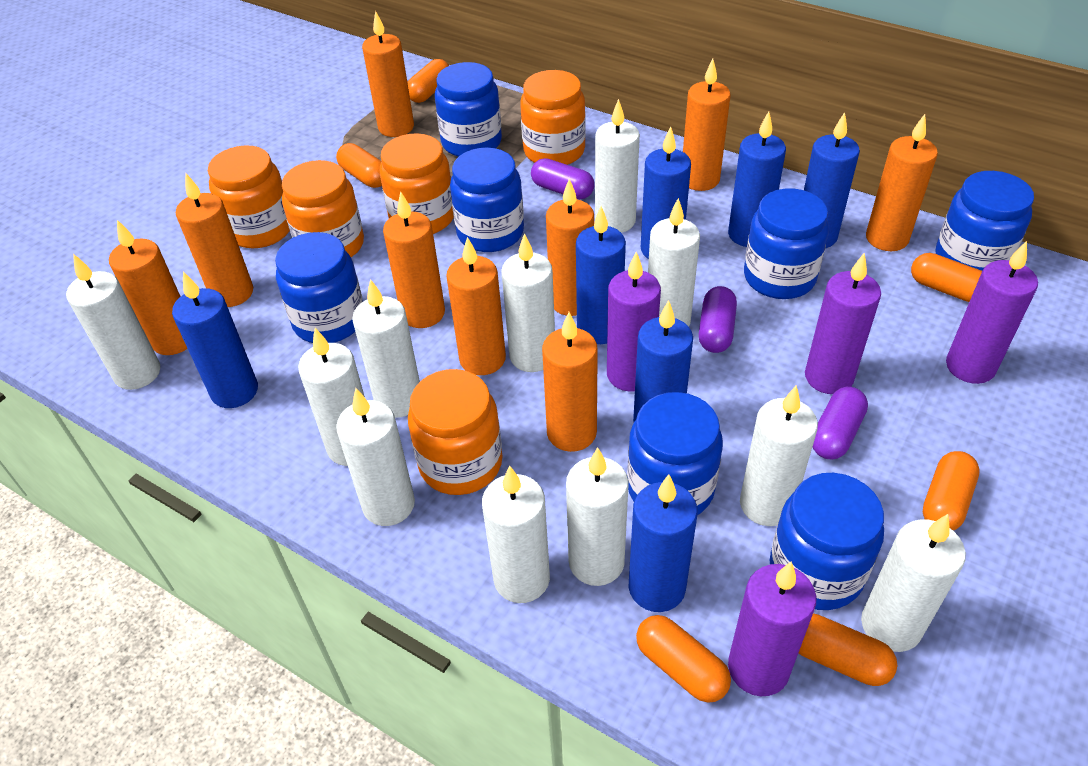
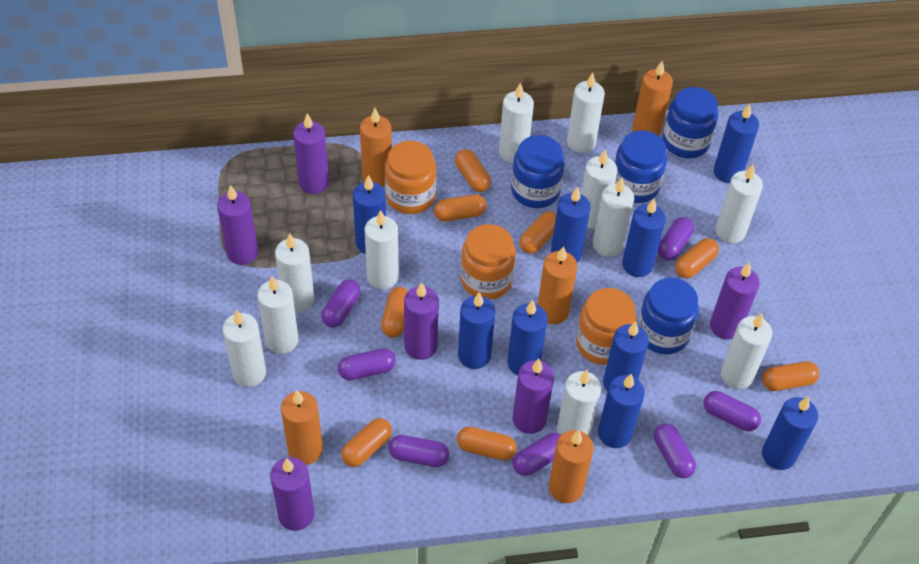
blue candle: [172,271,258,408] [576,206,626,344] [629,474,698,612] [633,300,693,422] [641,127,691,259] [728,111,786,247] [804,112,860,248] = 7 -> [353,175,386,254] [458,292,495,369] [507,300,548,375] [551,186,591,262] [598,374,645,448] [603,321,649,392] [622,199,666,277] [714,103,759,183] [762,396,818,470] = 9
blue jar: [275,232,363,343] [435,62,502,157] [450,148,524,252] [627,392,723,515] [744,189,829,299] [770,473,884,610] [936,171,1034,271] = 7 -> [511,135,565,208] [615,130,667,203] [637,278,699,354] [663,87,718,158] = 4
orange candle: [109,220,188,355] [176,173,253,307] [362,11,414,137] [383,192,445,328] [446,237,506,375] [542,312,598,452] [546,179,594,316] [683,59,731,191] [866,114,938,251] = 9 -> [281,390,323,465] [360,108,392,187] [538,246,577,324] [549,430,594,503] [632,61,673,136] = 5
orange capsule: [336,143,382,188] [407,59,449,103] [636,615,731,703] [798,613,897,686] [911,253,982,302] [923,451,980,531] = 6 -> [341,418,392,467] [381,287,408,338] [434,194,487,222] [455,149,491,192] [457,426,517,460] [519,211,556,254] [675,238,719,278] [762,361,819,391] = 8
orange jar: [208,146,290,248] [282,160,364,257] [380,133,454,234] [408,369,502,495] [520,70,586,165] = 5 -> [385,141,436,214] [461,224,516,300] [576,288,636,365] = 3
purple candle: [607,252,661,391] [728,561,816,696] [805,253,881,394] [946,241,1038,384] = 4 -> [217,185,258,265] [270,457,314,531] [293,113,329,194] [404,282,439,360] [513,359,554,434] [710,262,760,340] = 6
purple capsule: [531,158,595,199] [699,286,737,353] [813,387,868,459] = 3 -> [321,279,361,328] [338,348,396,380] [389,435,449,467] [513,433,561,476] [654,423,696,478] [658,217,694,261] [704,391,761,431] = 7

